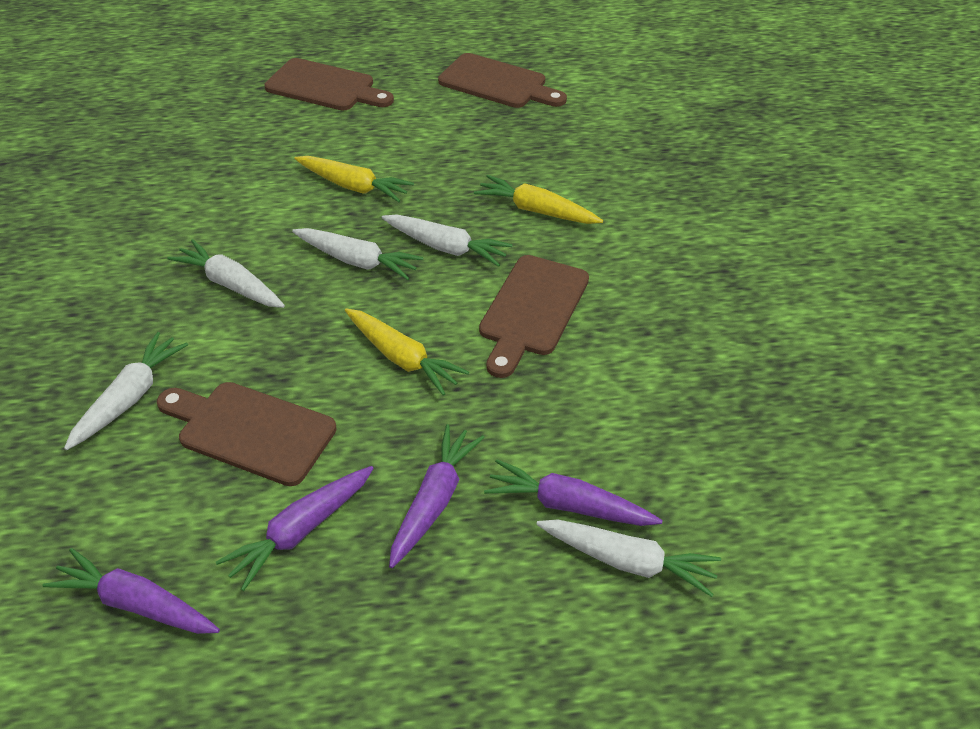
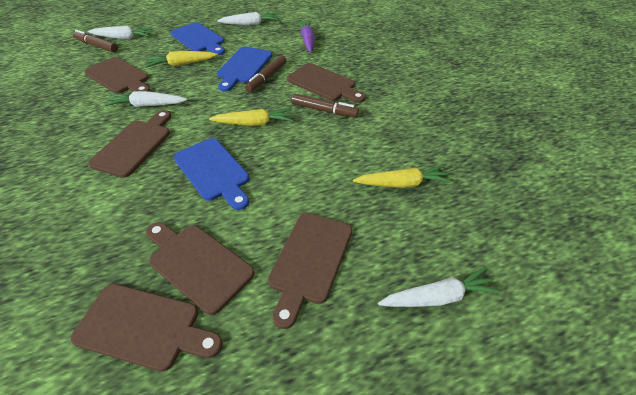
blue cutting board: none = 0 -> [170,22,225,55] [174,138,249,210] [217,47,272,92] = 3
brown cutting board: [157,382,337,486] [264,58,394,111] [438,53,567,108] [479,255,589,378] = 4 -> [71,284,223,371] [85,57,150,94] [88,110,171,178] [146,222,254,315] [268,213,352,329] [287,63,366,103] = 6
brown marker: none = 0 -> [73,30,118,52] [245,55,287,92] [291,94,359,118] = 3
purple carrot: [42,548,220,634] [216,466,374,591] [389,424,485,568] [484,459,663,526] = 4 -> [296,21,315,52] = 1
white carrot: [64,332,188,450] [168,239,285,308] [292,228,423,280] [382,215,513,267] [536,520,721,597] = 5 -> [88,26,153,39] [104,91,187,107] [217,12,279,26] [378,267,502,307] = 4

